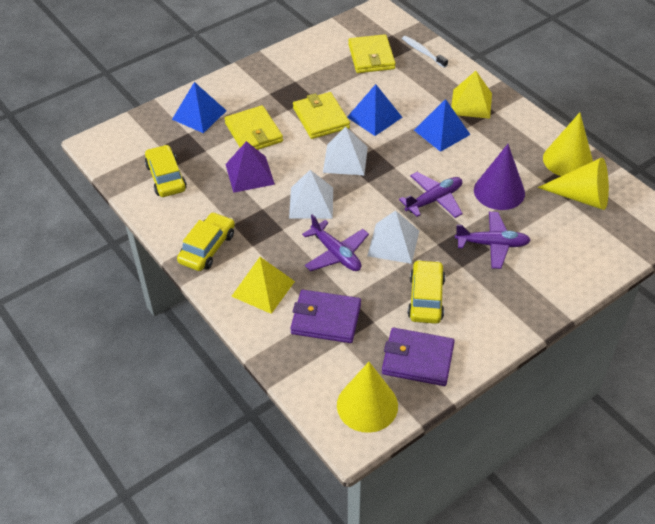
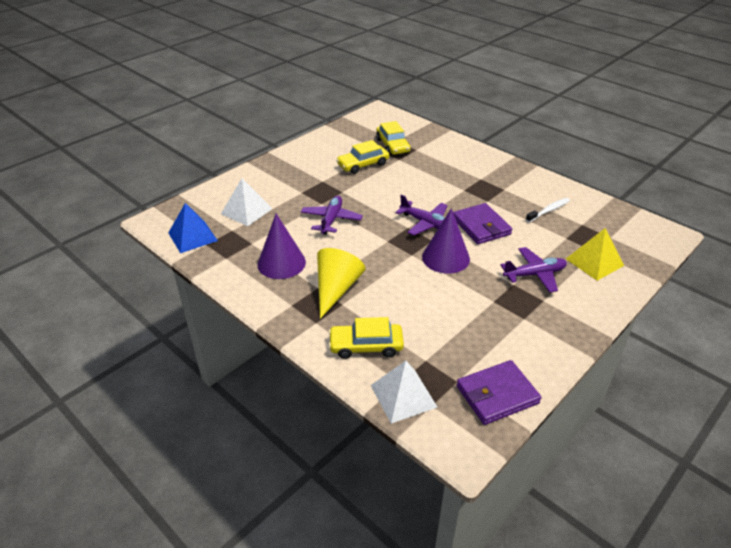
blue pyramid: [172,82,227,133] [347,84,403,136] [414,99,471,152] = 3 -> [168,203,218,253] = 1
purple cone: [474,144,525,210] = 1 -> [257,214,306,279] [422,208,470,274] = 2
purple pyramid: [225,141,275,193] = 1 -> none = 0
white pyramid: [289,170,333,219] [323,126,368,175] [367,210,419,264] = 3 -> [221,178,272,226] [371,361,437,424] = 2
yellow cone: [337,362,398,433] [538,157,609,210] [543,112,593,176] = 3 -> [317,248,366,319] = 1
yellow pyramid: [231,257,295,314] [451,71,492,119] = 2 -> [566,228,624,281] = 1
yellow wallet: [224,105,283,150] [293,92,350,139] [348,34,396,73] = 3 -> none = 0

